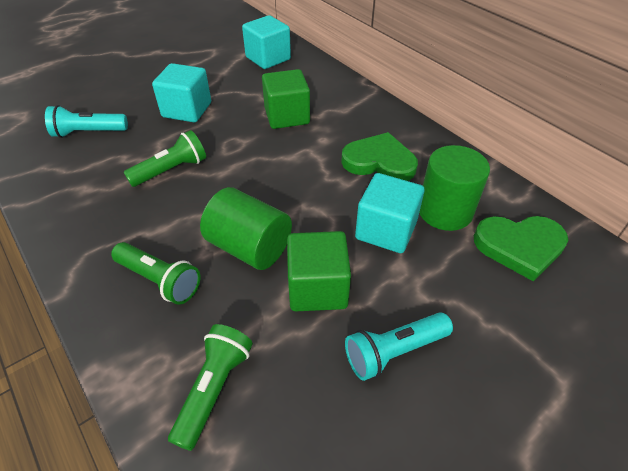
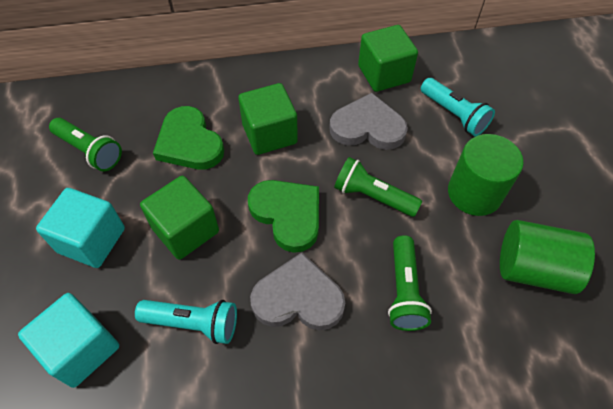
green cube: [262,69,310,129] [287,231,351,311] = 2 -> [140,176,219,260] [238,83,298,155] [358,25,418,92] = 3
grey heart: none = 0 -> [250,253,345,330] [329,93,408,150] = 2
turquoise cube: [152,63,211,122] [242,15,291,69] [355,173,424,253] = 3 -> [18,293,119,388] [36,188,125,268] = 2

